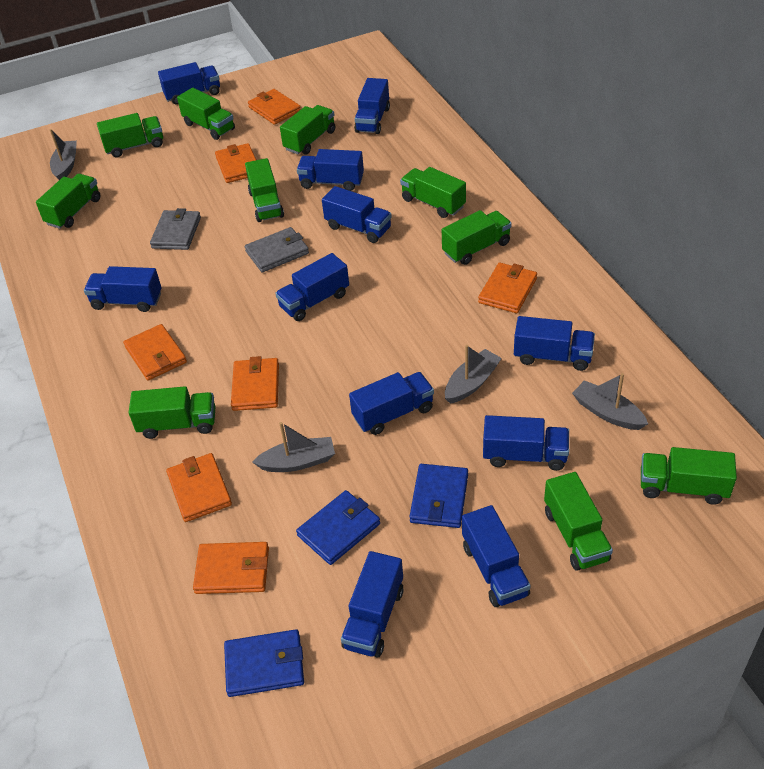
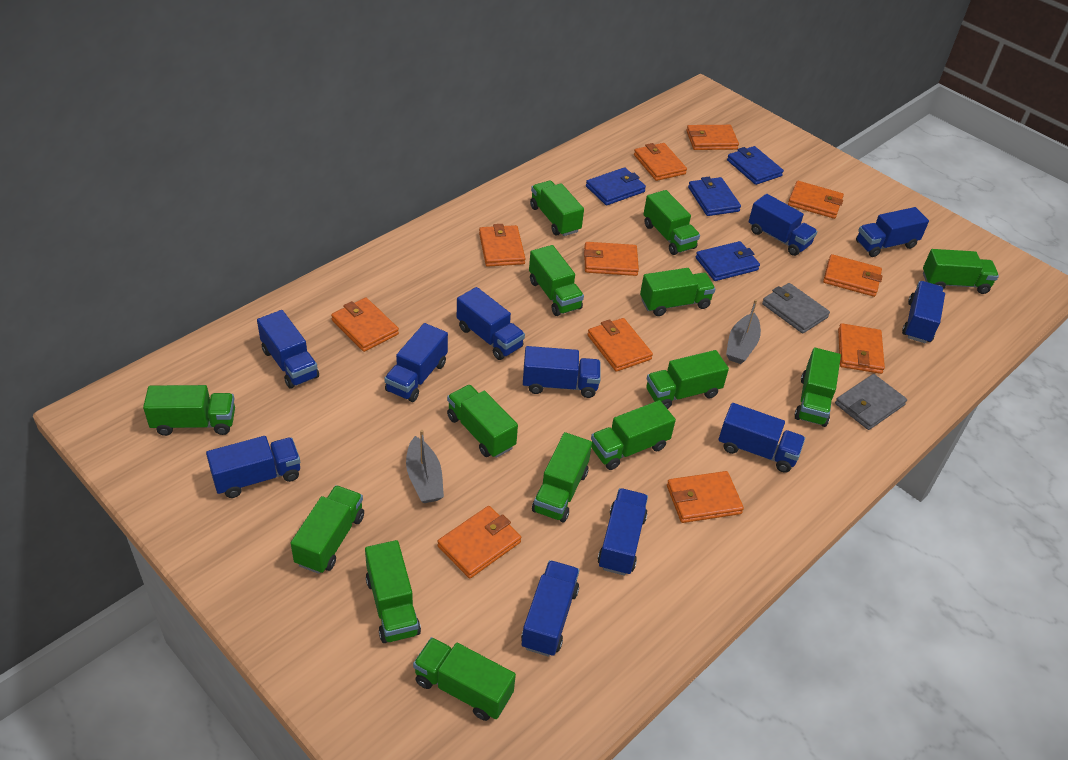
blue wallet: [224,629,304,697] [296,490,380,565] [409,464,468,528] = 3 -> [586,167,646,205] [688,177,741,216] [696,241,760,281] [727,146,784,185] = 4
green truck: [36,174,101,229] [97,113,163,158] [129,386,216,439] [177,88,235,140] [245,158,284,222] [280,105,335,155] [400,167,466,218] [442,210,512,265] [544,472,613,571] [641,447,737,505] = 10 -> [143,385,235,436] [291,485,364,574] [365,540,421,643] [413,637,516,721] [447,385,518,458] [529,245,584,316] [530,181,584,236] [532,432,592,522] [591,400,676,470] [640,268,715,316] [643,190,700,255] [646,350,729,409] [795,347,841,427] [923,249,999,294] = 14
grey boat: [50,129,77,180] [252,422,335,472] [445,345,502,404] [572,373,648,430] = 4 -> [406,430,444,503] [726,299,761,364] = 2
orange wallet: [123,324,187,381] [166,453,232,522] [193,542,269,594] [215,143,256,183] [231,356,279,411] [248,89,301,125] [478,263,537,313] = 7 -> [331,298,399,352] [437,506,521,578] [479,224,525,267] [584,242,639,276] [587,318,653,372] [634,143,687,181] [667,471,744,523] [686,125,739,150] [788,181,844,219] [823,254,882,297] [838,323,885,374] = 11

